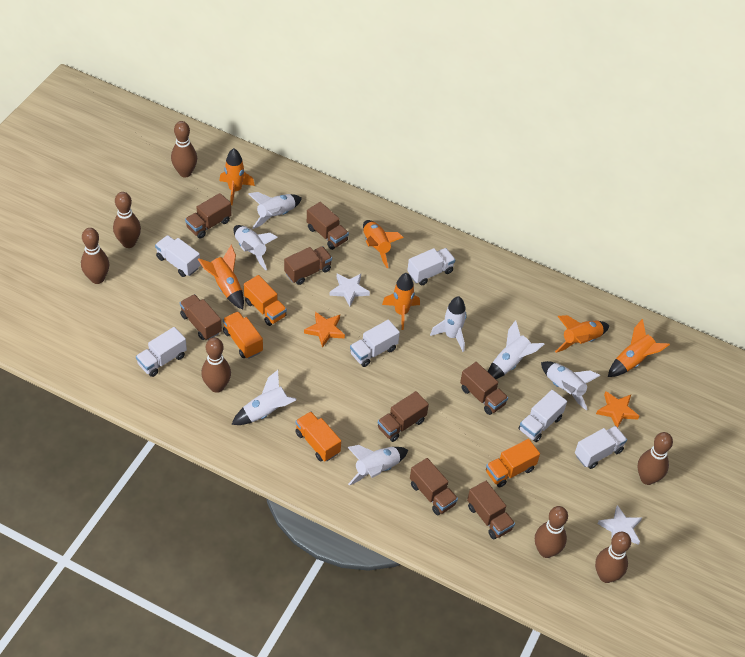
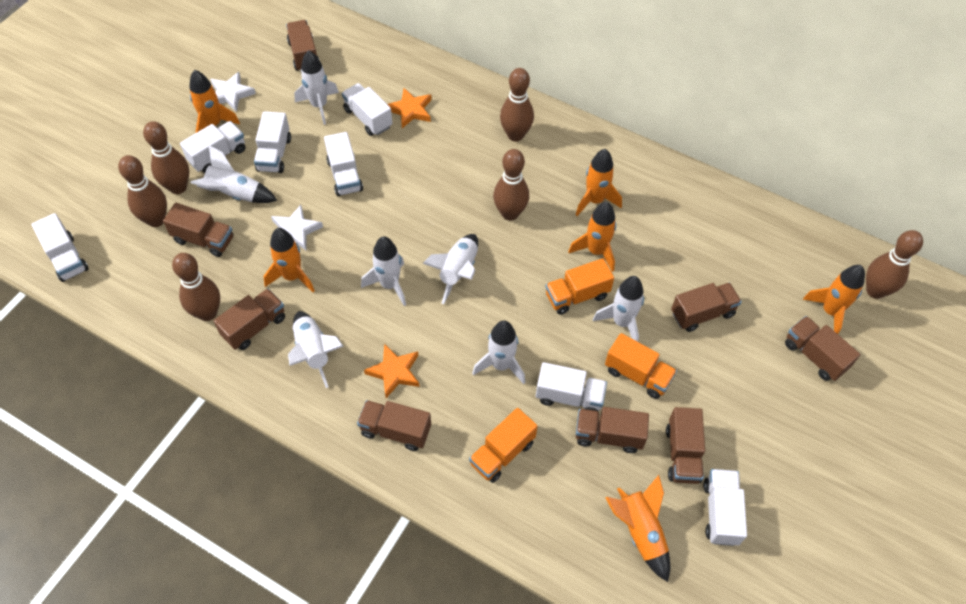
brown bowling pin: [81,228,109,284] [113,192,141,248] [171,121,197,178] [201,337,231,393] [535,506,568,558] [595,532,631,583] [637,432,673,485] = 7 -> [118,155,167,227] [143,121,189,194] [172,253,220,321] [493,149,529,221] [500,68,534,142] [866,230,923,299] = 6
orange truck: [223,311,263,359] [244,275,287,326] [295,411,341,462] [486,439,540,488] = 4 -> [469,408,538,483] [546,258,614,315] [605,333,677,399] = 3
white truck: [136,327,187,377] [155,235,200,277] [350,320,400,367] [407,248,456,285] [519,390,567,442] [575,426,627,469] = 6 -> [31,213,89,282] [180,121,245,173] [254,111,291,173] [324,132,363,196] [342,83,393,136] [536,362,607,411] [703,469,747,546] = 7

